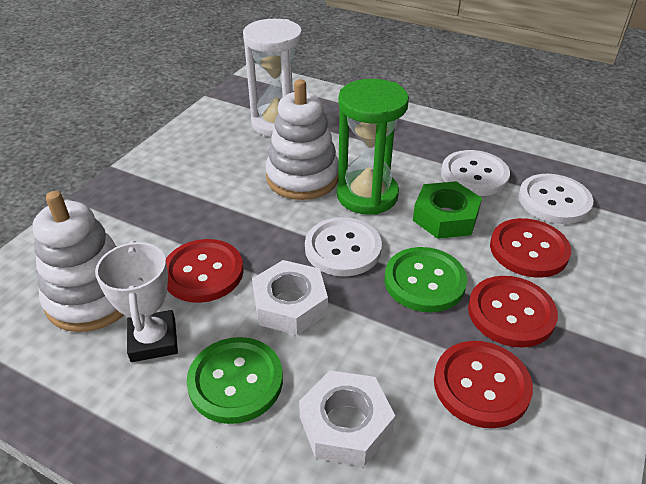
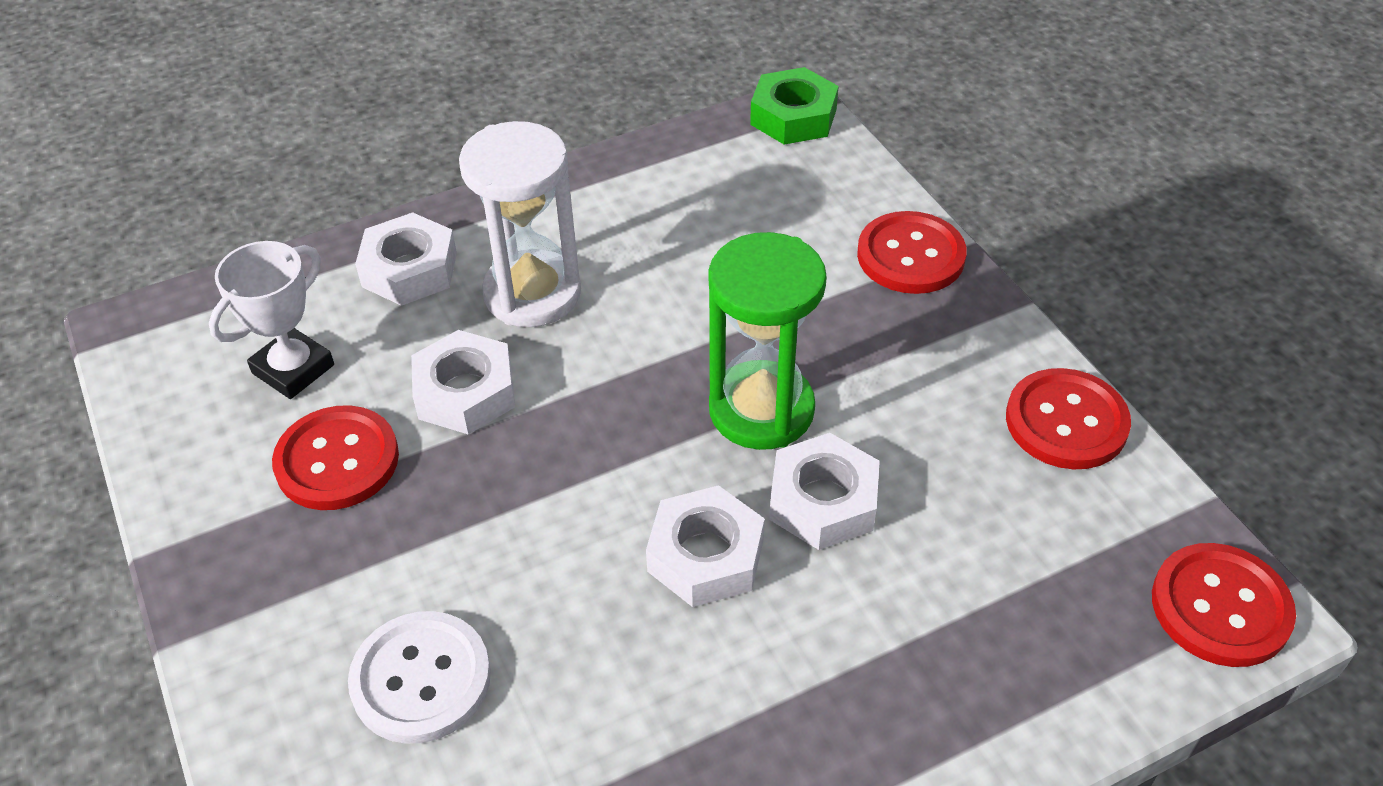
green button: [187,337,283,424] [385,247,467,312] = 2 -> none = 0
white button: [305,217,382,276] [441,150,510,196] [518,174,593,224] = 3 -> [348,611,491,744] = 1
white nut: [252,260,328,335] [299,370,395,466] = 2 -> [355,212,457,306] [411,330,515,434] [646,485,765,607] [769,433,880,550] = 4
white stacking toy: [33,191,124,332] [265,79,339,200] = 2 -> none = 0

